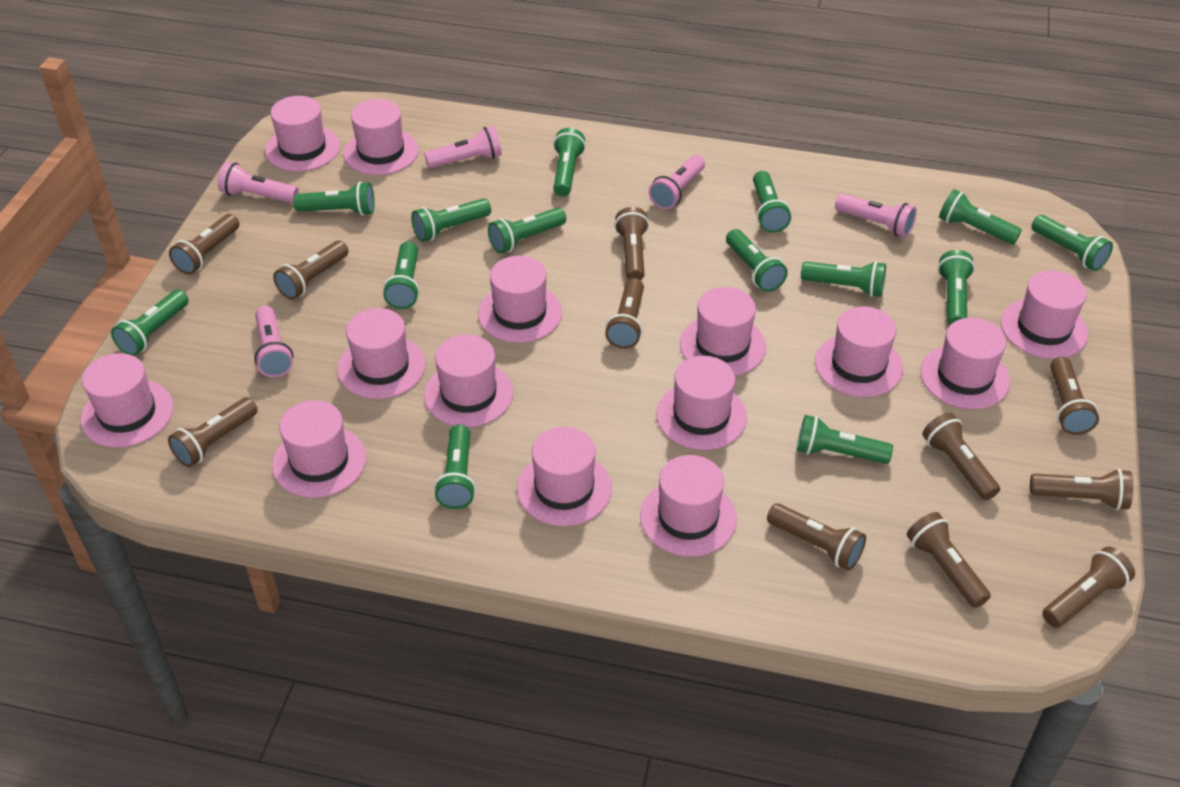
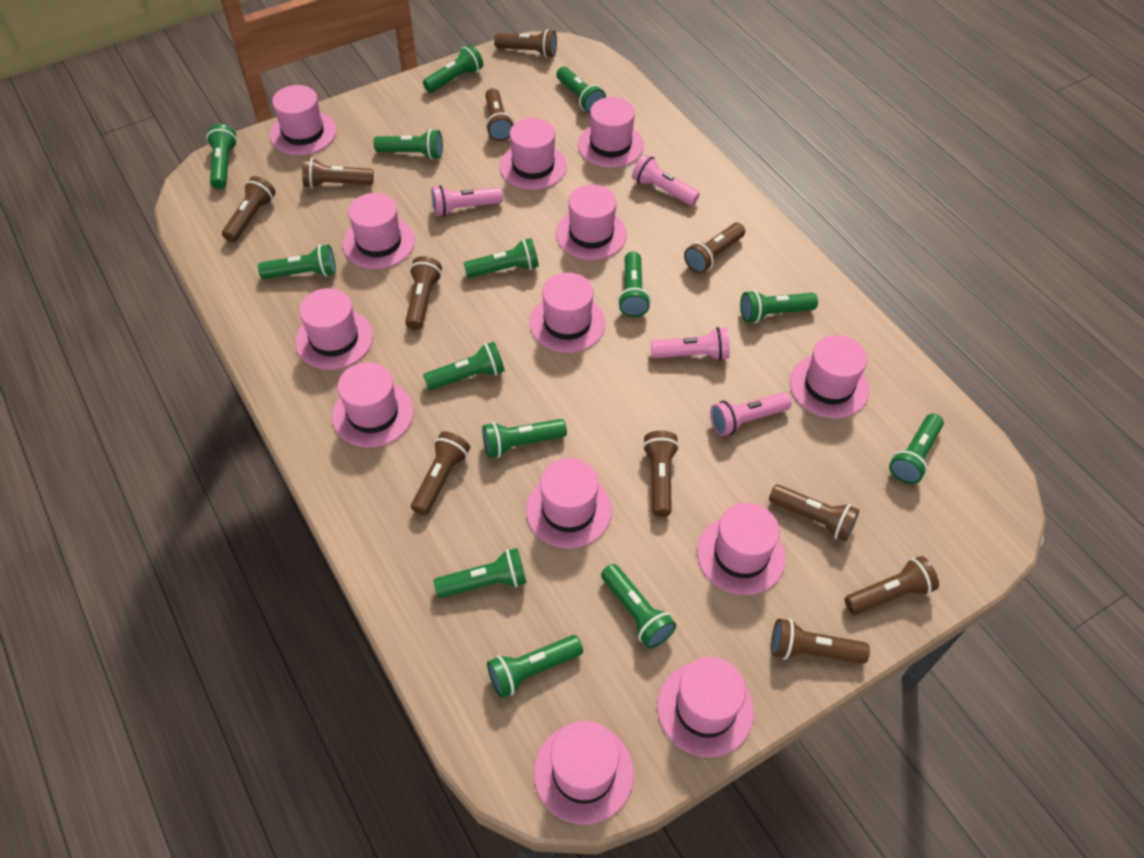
pink flashlight: [218,162,299,203] [254,306,293,377] [424,126,502,168] [649,155,705,210] [835,194,917,238] = 5 -> [431,185,503,216] [632,154,700,206] [651,327,730,361] [710,392,792,436] = 4
pink hat: [81,353,174,448] [265,96,340,172] [272,400,366,498] [338,308,426,399] [344,99,419,175] [424,334,513,427] [478,256,562,343] [517,427,612,526] [640,455,737,557] [656,356,747,450] [680,287,766,376] [815,306,903,397] [920,318,1010,409] [1001,270,1088,359] = 14 -> [270,85,337,155] [295,288,373,370] [332,362,414,448] [343,193,415,269] [500,118,567,190] [526,458,612,548] [530,272,606,353] [534,721,634,825] [556,185,627,260] [578,97,644,168] [657,657,754,757] [697,503,786,595] [790,335,869,418] = 13

